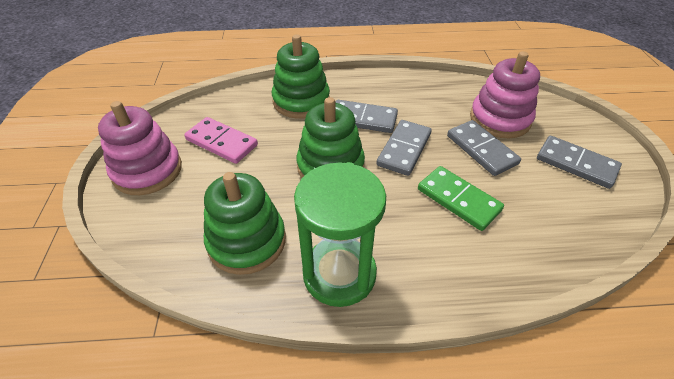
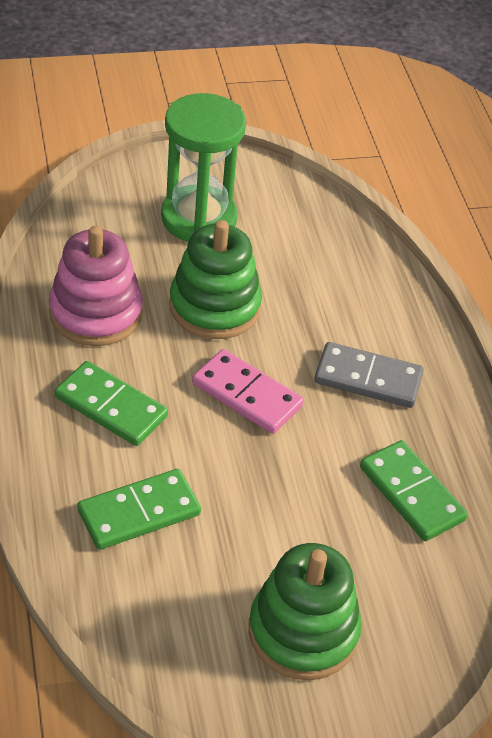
green domino: [418,166,504,231] = 1 -> [55,361,168,446] [77,469,201,550] [360,440,468,541] = 3
green stacking toy: [204,172,286,275] [272,34,330,119] [296,97,365,179] = 3 -> [169,220,262,339] [249,543,362,680] = 2
grey domino: [335,100,398,133] [376,120,432,176] [447,120,521,176] [537,136,622,189] = 4 -> [314,342,424,408] = 1
pink stacking toy: [98,101,182,195] [470,51,540,138] = 2 -> [49,226,143,346] = 1

